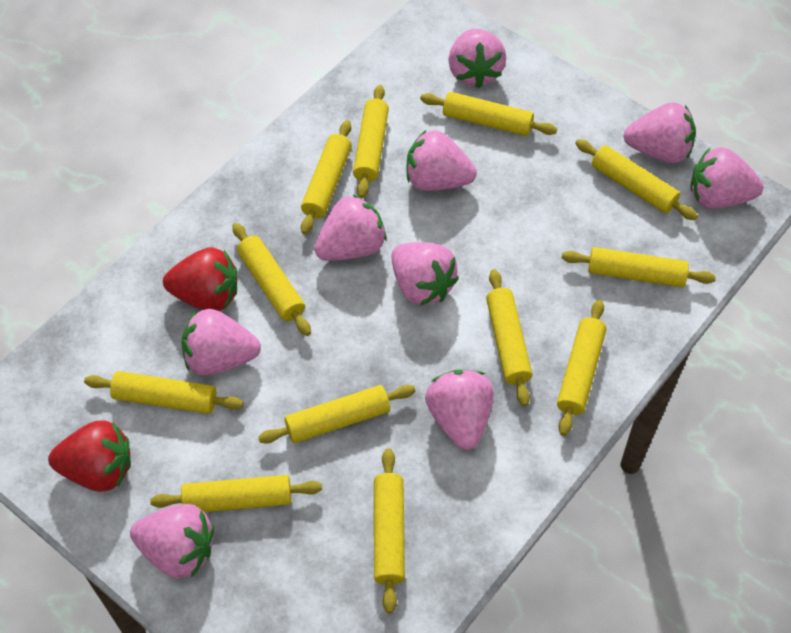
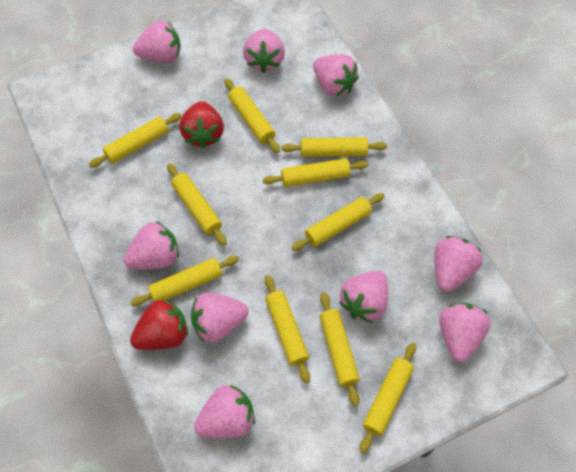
yellow rolling pin: [84,371,243,414] [150,475,322,512] [232,223,311,336] [258,385,415,444] [301,120,352,235] [353,85,389,198] [374,448,405,614] [420,92,557,136] [486,269,532,406] [557,300,606,436] [562,247,716,287] [575,139,698,220] = 12 -> [89,113,182,168] [130,256,239,306] [167,163,227,246] [224,78,280,153] [263,158,369,187] [265,275,310,383] [282,137,387,157] [291,193,384,251] [319,292,360,406] [360,342,416,453] = 10

